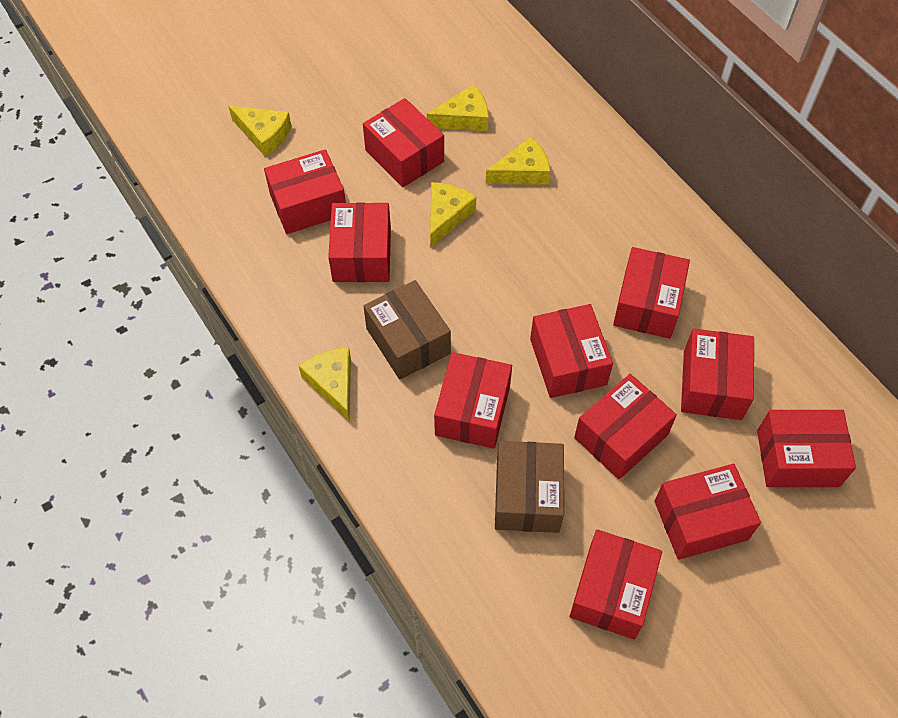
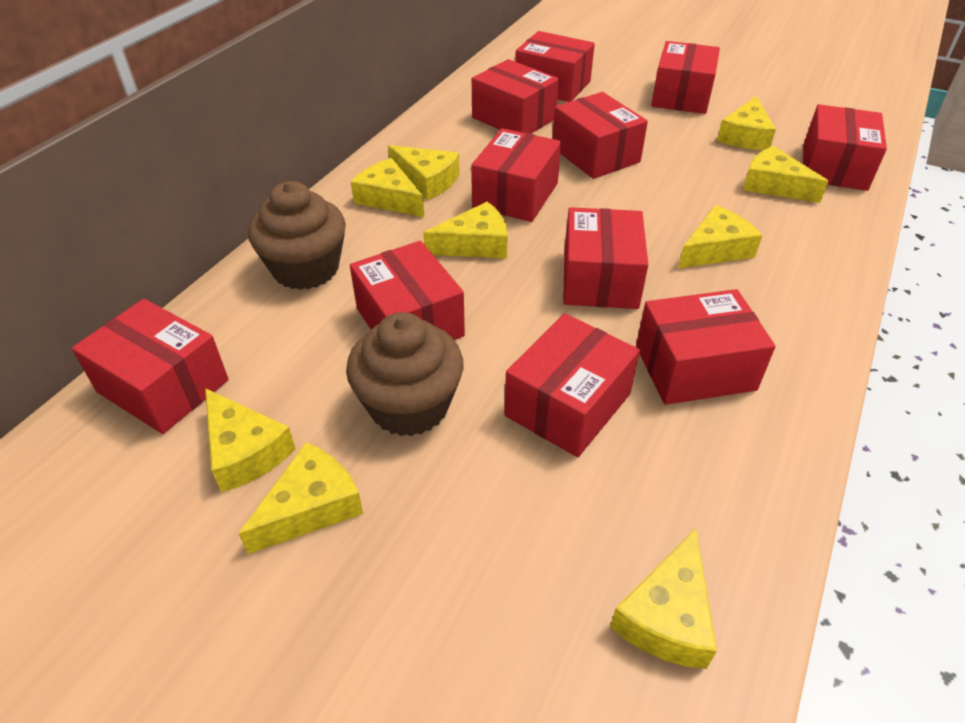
brown box: [363,280,451,380] [495,441,564,533] = 2 -> none = 0
brown cupcake: none = 0 -> [248,181,346,290] [346,312,463,436] = 2
yellow cheese: [229,106,291,157] [299,347,351,421] [427,84,488,131] [430,182,476,247] [486,137,550,185] = 5 -> [205,388,295,492] [238,442,363,554] [351,158,424,217] [388,145,460,200] [423,202,508,258] [610,529,717,669] [678,205,762,269] [717,96,776,150] [743,146,829,203] = 9

